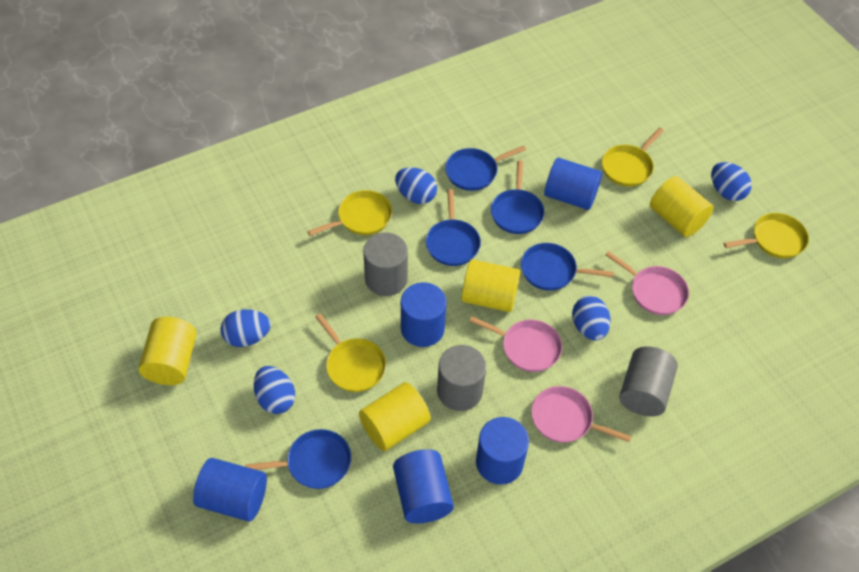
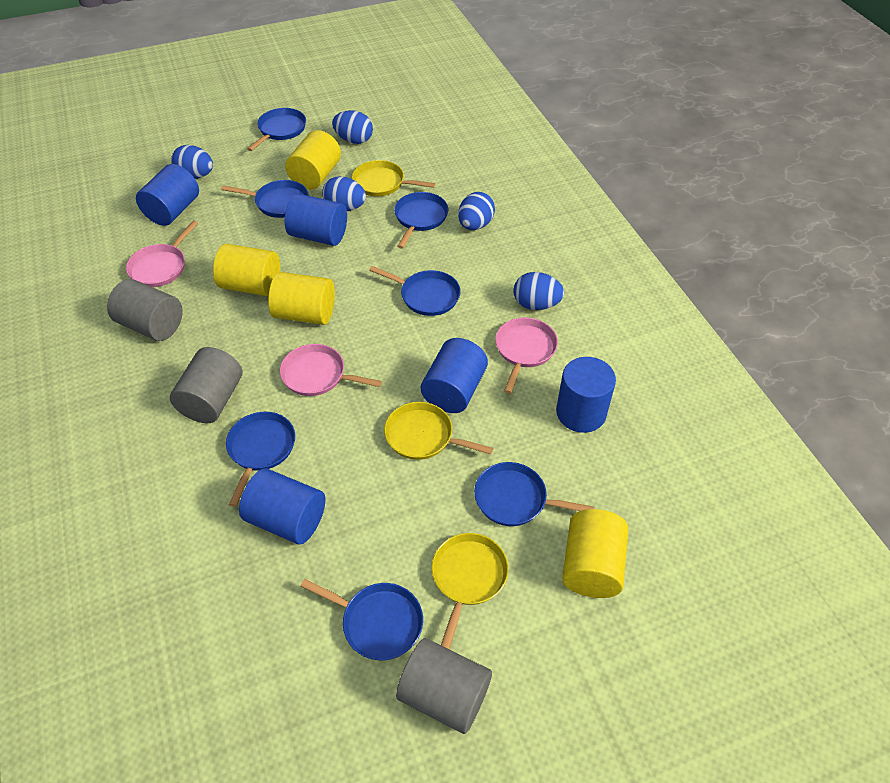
blue pan: [245,429,351,489] [426,189,481,266] [445,146,526,191] [491,160,545,234] [521,243,614,291] = 5 -> [221,180,308,218] [226,412,295,507] [247,108,306,151] [300,579,423,660] [369,266,461,316] [394,192,448,249] [474,462,594,526] = 7
yellow pan: [308,190,393,236] [315,313,386,392] [602,127,664,187] [724,213,809,258] = 4 -> [352,160,435,196] [384,402,493,460] [432,533,509,649] = 3

